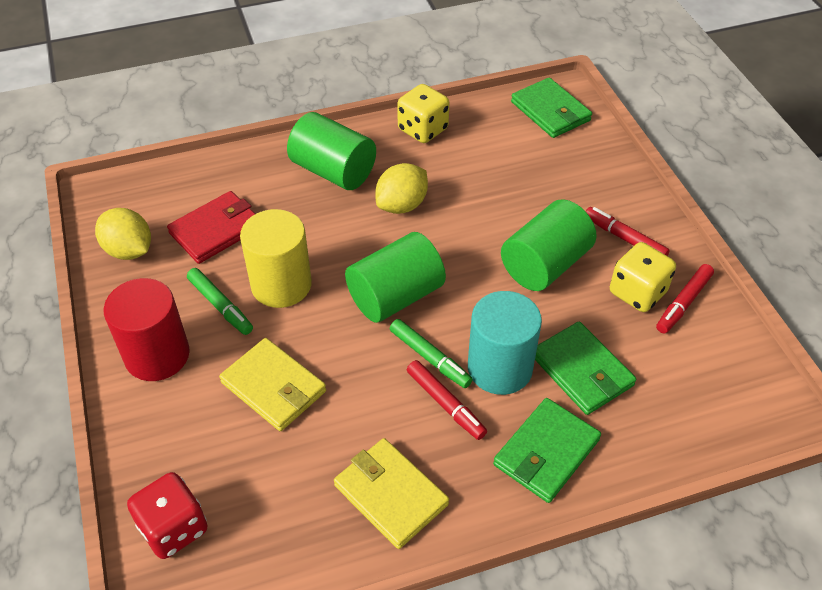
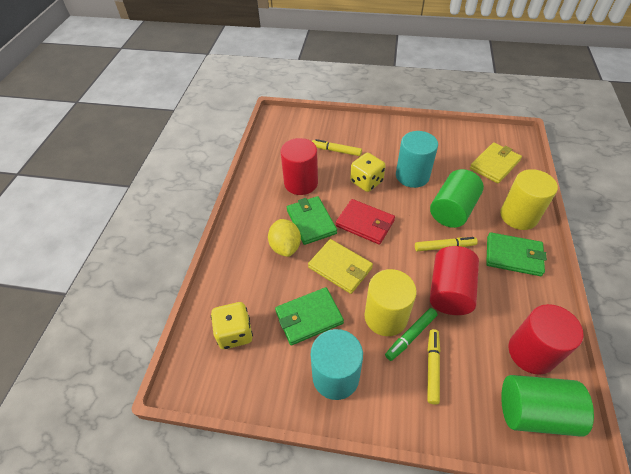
green cylinder: [287,112,376,190] [345,232,446,323] [501,199,596,291] = 3 -> [430,169,484,228] [501,375,594,437] = 2
green marker: [187,268,253,335] [390,319,473,388] = 2 -> [385,308,437,361] = 1
red cylinder: [104,278,190,381] = 1 -> [280,138,318,195] [430,246,479,315] [508,304,583,375] = 3
red dice: [127,472,208,559] = 1 -> none = 0
red marker: [407,360,487,440] [586,207,670,256] [656,264,714,333] = 3 -> none = 0
turquoise cylinder: [468,291,542,395] = 1 -> [311,329,363,400] [396,131,438,188] = 2
yellow cylinder: [240,209,312,308] = 1 -> [364,269,417,336] [500,169,558,230] = 2
yellow lemon: [95,208,151,260] [375,163,428,214] = 2 -> [268,219,301,257] = 1
yellow marker: none = 0 -> [312,139,362,156] [415,237,478,251] [427,329,440,405] = 3

